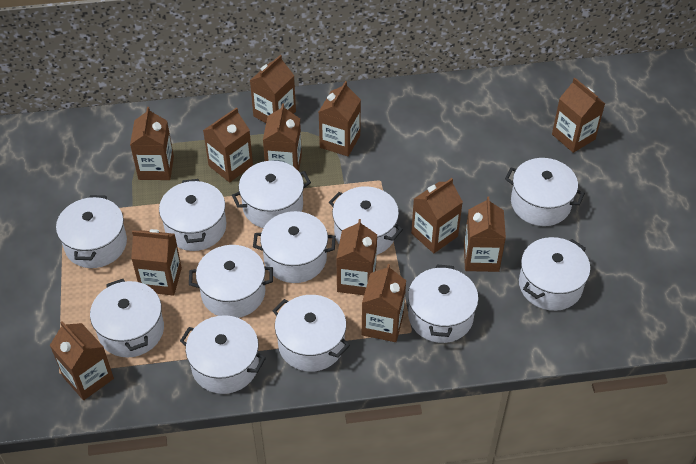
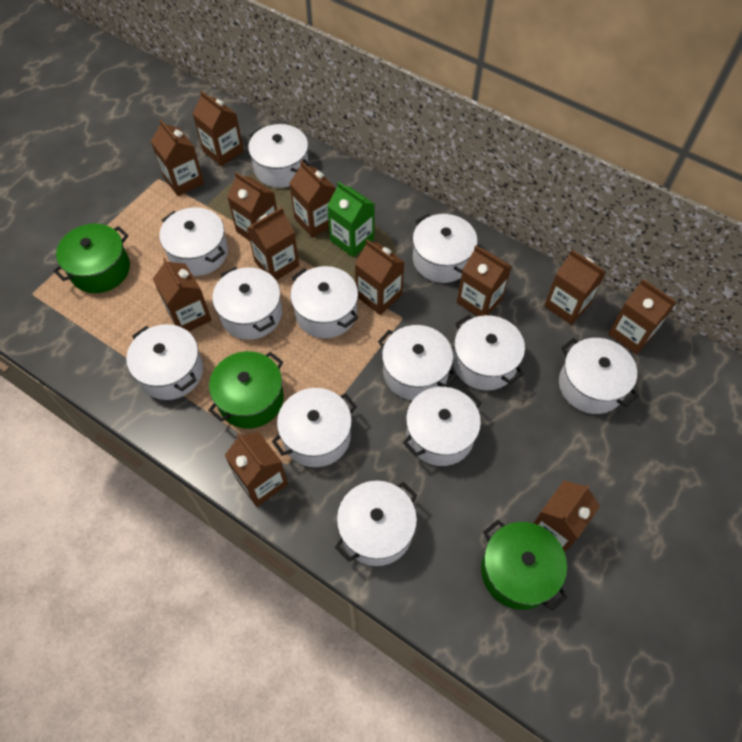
green carton: none = 0 -> [327,181,375,257] = 1
green pot: none = 0 -> [53,224,130,293] [208,351,284,429] [481,520,567,611] = 3

